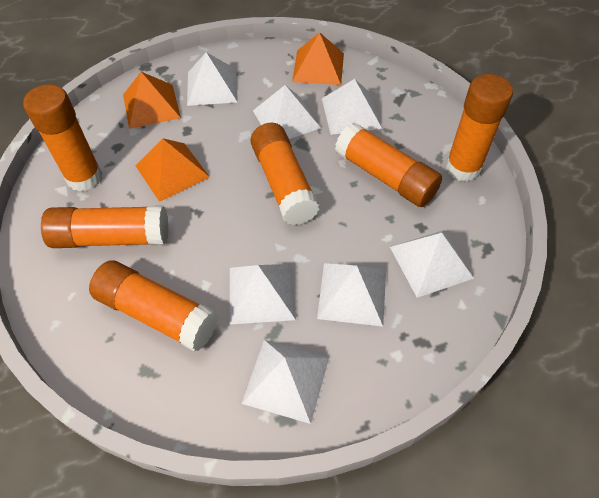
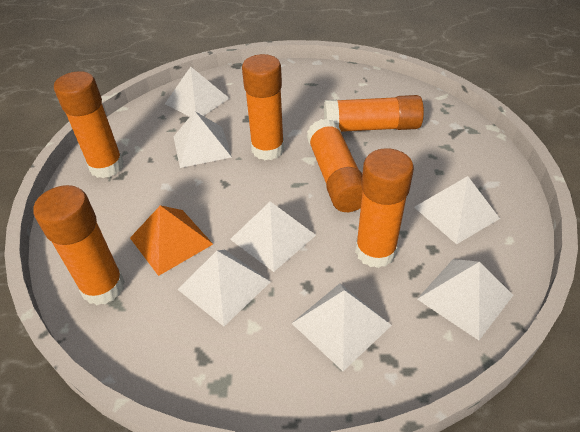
orange pyramid: [123,72,181,129] [136,138,210,202] [292,32,344,85] = 3 -> [130,205,213,276] = 1

